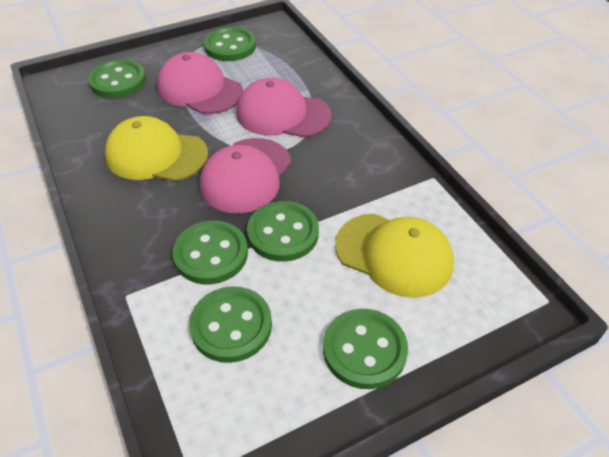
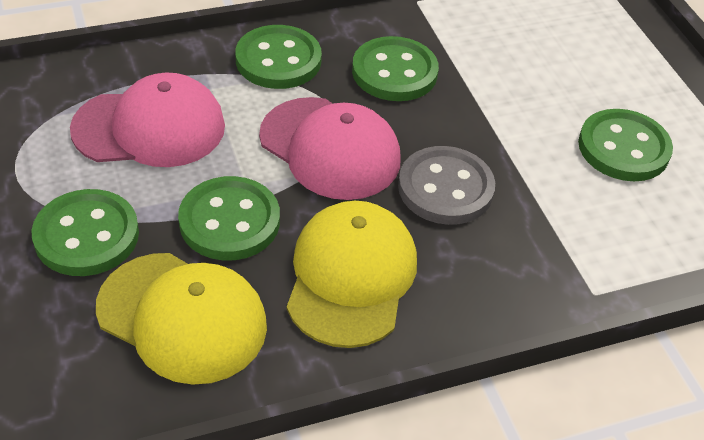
green button: [88,59,146,98] [172,221,248,284] [189,286,272,363] [204,27,256,61] [247,201,319,262] [323,309,408,389] = 6 -> [31,189,139,276] [178,176,280,261] [235,25,322,89] [352,36,439,101] [578,109,673,181] = 5
grey button: none = 0 -> [398,146,495,225] = 1
pink cap: [157,52,243,114] [200,138,291,213] [236,77,332,138] = 3 -> [70,73,225,167] [259,97,401,200] = 2

